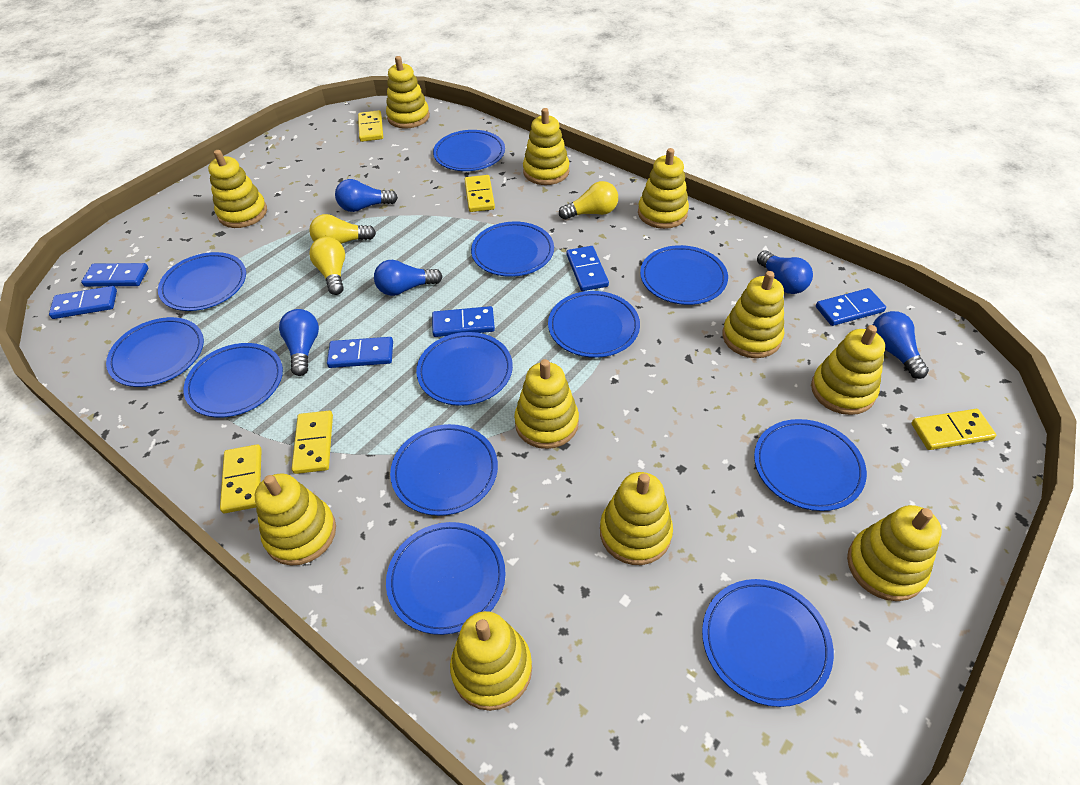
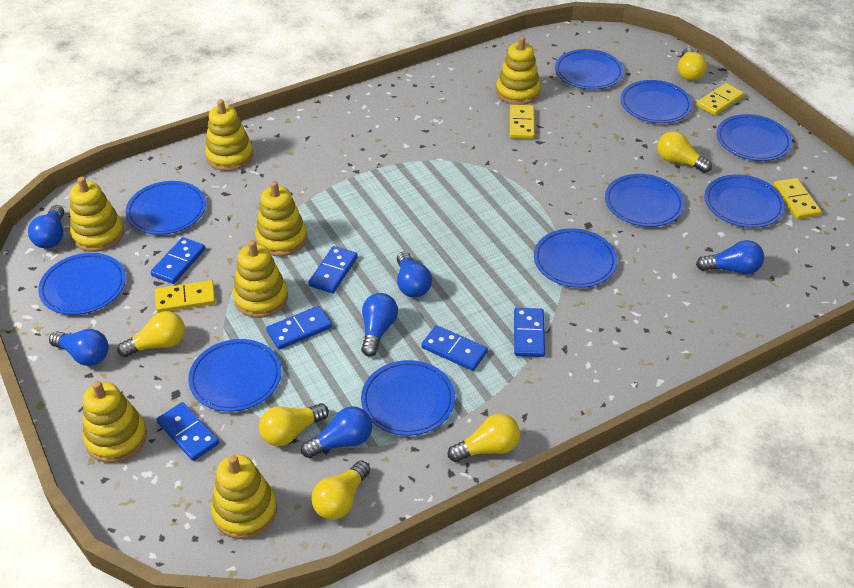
blue light bulb: [279,309,319,376] [335,179,398,212] [374,260,443,296] [757,251,813,294] [873,311,929,379] = 5 -> [28,205,64,249] [49,329,109,366] [301,406,372,458] [361,293,398,357] [397,251,432,298] [696,240,764,274] = 6
blue plate: [106,317,204,387] [158,252,246,311] [183,343,283,418] [386,522,506,635] [390,424,498,516] [416,332,513,406] [433,130,505,171] [471,222,554,277] [548,291,640,358] [640,245,728,305] [702,579,834,707] [754,419,867,511] = 12 -> [38,253,126,315] [126,181,206,235] [188,339,282,412] [361,360,455,436] [534,228,617,288] [555,49,624,90] [605,174,684,227] [620,80,692,123] [704,174,785,228] [717,114,792,161] = 10
yellow domino: [220,444,262,513] [292,411,333,474] [358,110,383,142] [464,175,495,212] [911,409,996,450] = 5 -> [155,280,216,313] [510,104,535,139] [697,83,744,116] [773,178,822,219] = 4
yellow light bulb: [309,214,376,244] [309,237,345,295] [559,181,618,220] = 3 -> [117,311,185,357] [259,403,329,446] [311,461,370,520] [448,414,520,462] [657,131,712,173] [678,48,707,81] = 6
yellow stacking toy: [208,150,267,228] [255,473,336,566] [386,56,430,129] [450,611,532,711] [514,359,579,449] [523,108,570,185] [600,472,673,565] [638,148,689,229] [722,271,784,358] [811,325,885,415] [847,505,942,601] = 11 -> [70,177,124,252] [83,381,147,463] [205,99,254,171] [211,455,277,539] [233,240,288,318] [255,181,307,256] [496,36,540,105] = 7

